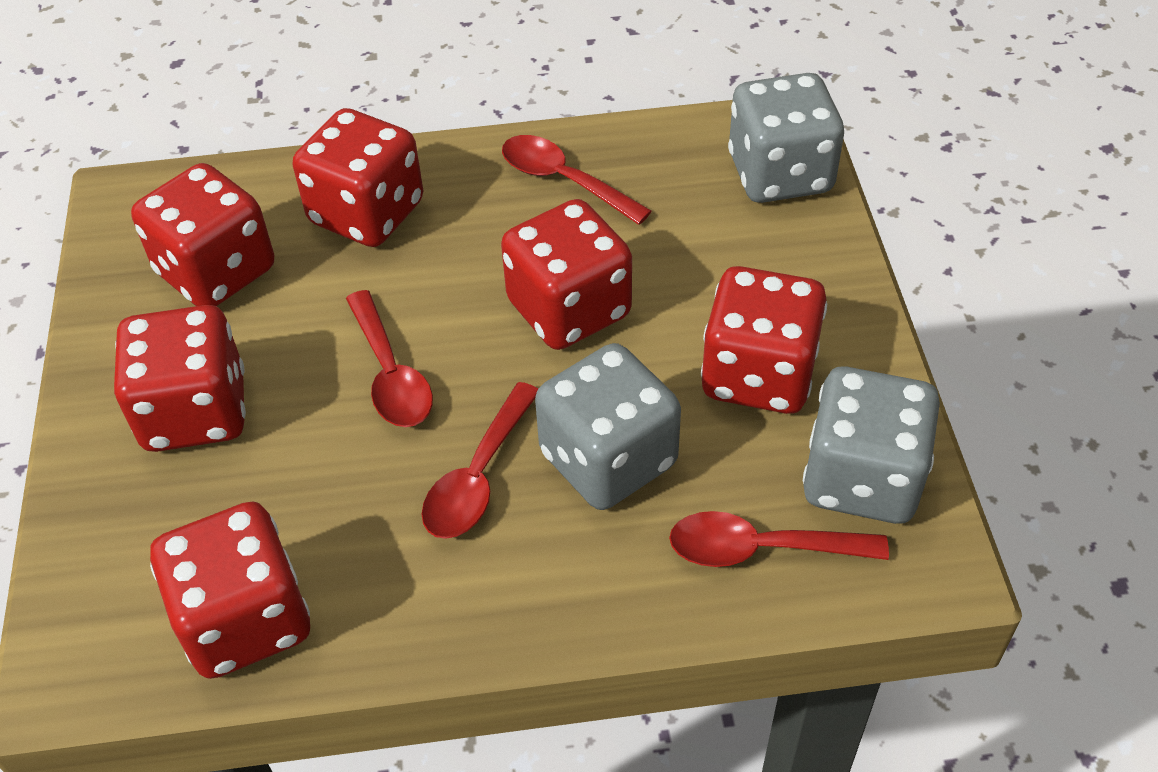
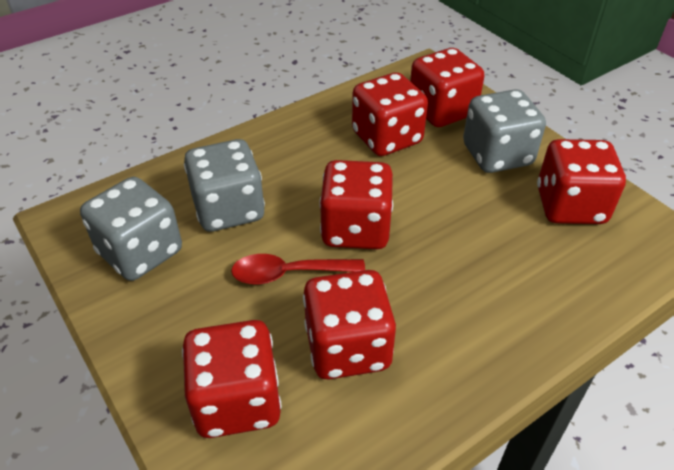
red spoon: [346,290,433,427] [422,382,538,539] [502,135,652,225] [669,511,889,567] = 4 -> [231,254,365,285] = 1

